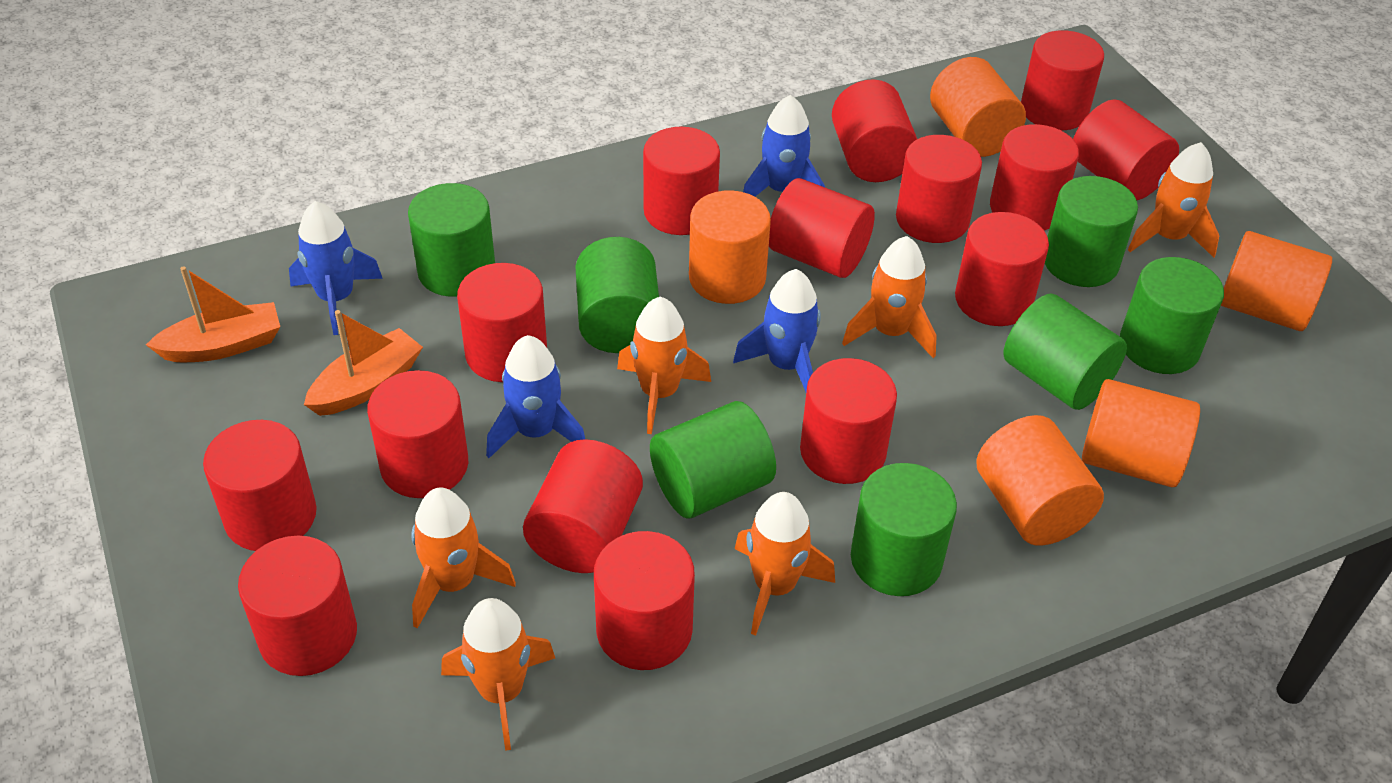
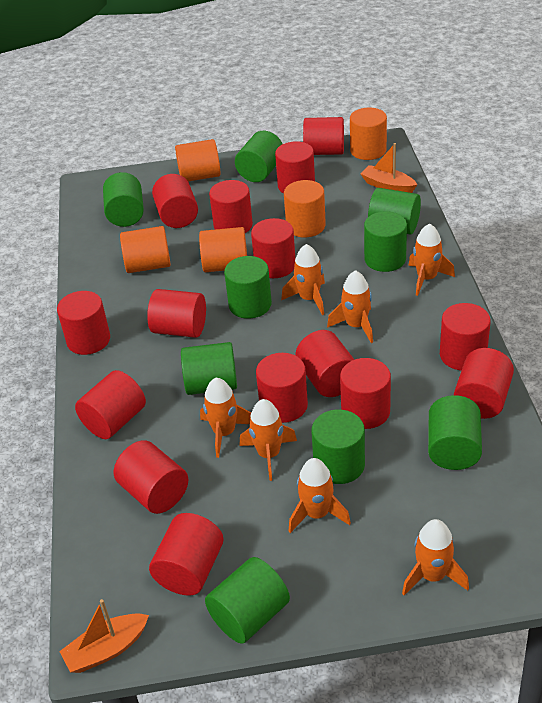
blue rocket: [289,201,383,335] [486,335,585,458] [733,269,821,392] [743,95,825,196] = 4 -> none = 0
green cylinder: [408,183,495,297] [575,237,659,353] [650,401,776,518] [851,463,957,596] [1003,293,1127,410] [1045,176,1138,287] [1120,257,1224,374] = 7 -> [103,172,144,227] [181,342,237,395] [205,557,290,644] [224,256,272,319] [235,131,282,182] [311,410,365,484] [364,211,407,272] [368,188,421,235] [428,395,482,470] = 9
orange rocket: [411,487,516,629] [441,598,555,751] [617,297,711,434] [735,492,835,636] [842,236,937,358] [1128,142,1219,258] = 6 -> [200,378,251,458] [240,399,297,481] [281,244,325,315] [288,458,351,533] [327,270,373,343] [402,519,469,595] [408,223,455,296] = 7

